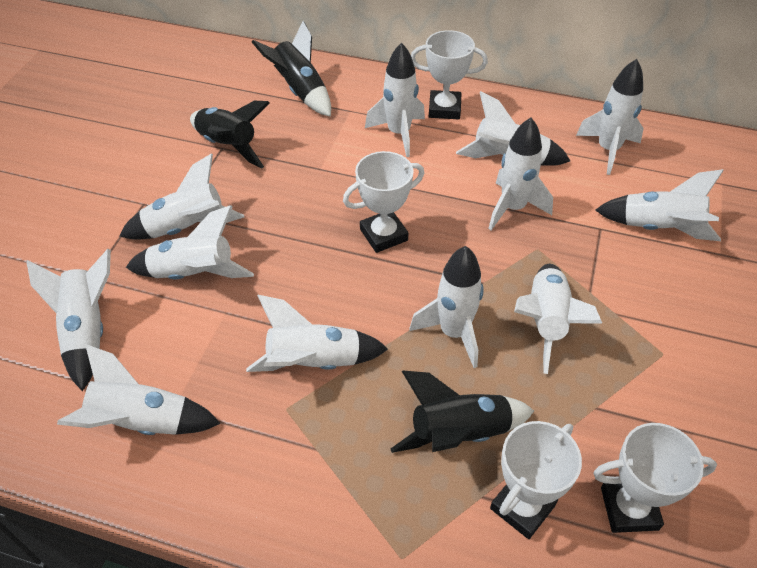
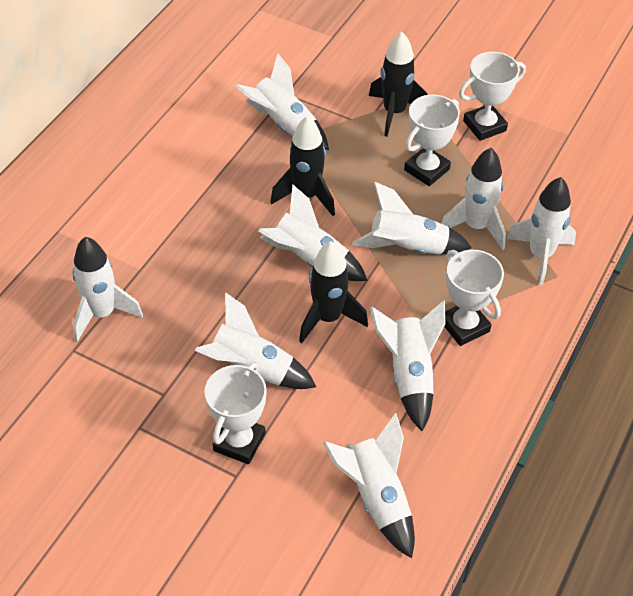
white rocket: [26,249,111,391] [57,344,221,435] [119,153,244,240] [126,205,254,279] [246,295,388,372] [365,43,425,157] [409,246,484,368] [456,91,570,166] [488,118,553,230] [514,264,603,374] [576,59,644,175] [595,169,724,241] = 12 -> [73,237,143,342] [195,292,316,389] [235,54,329,150] [258,184,368,281] [323,413,415,558] [352,182,472,255] [370,300,445,431] [441,148,506,250] [506,177,576,286] = 9

